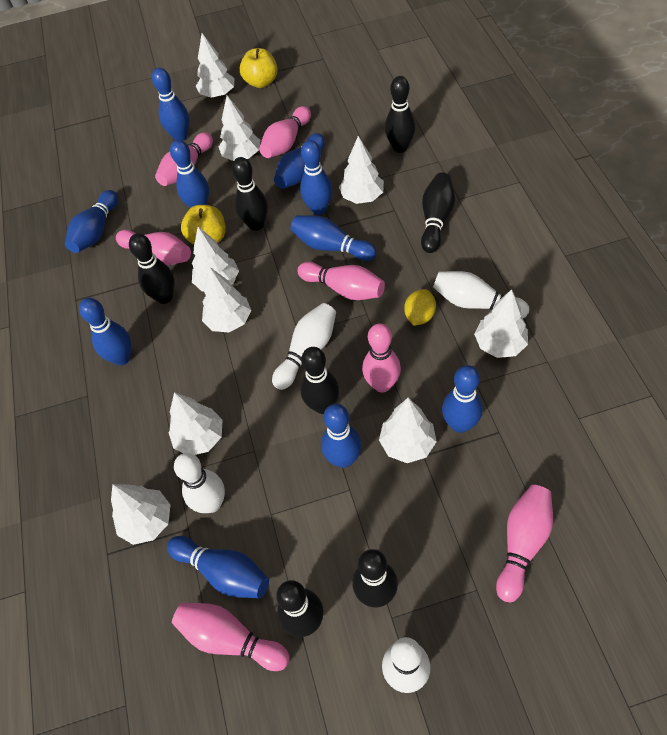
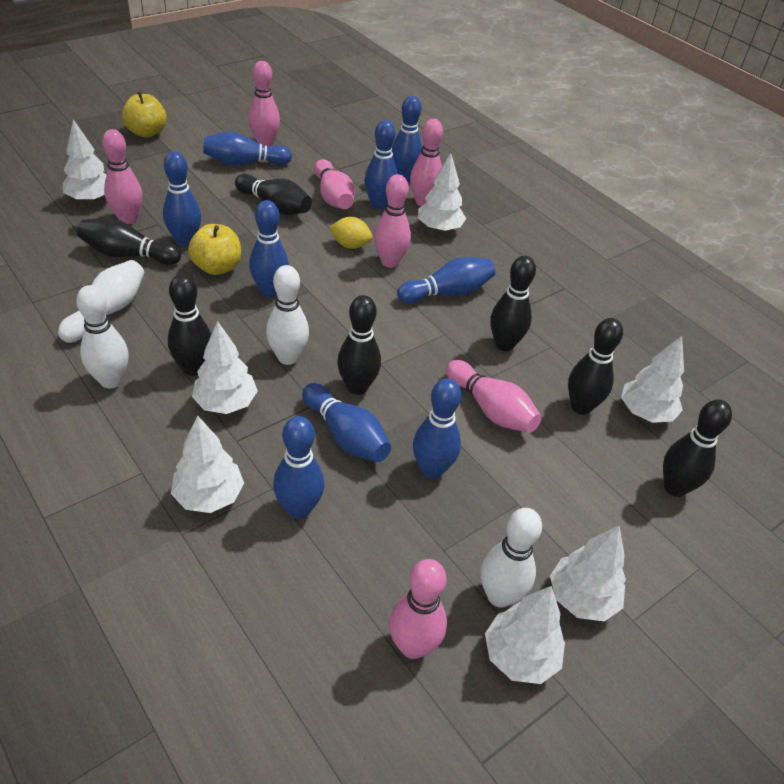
blue bowling pin: [65,190,118,253] [79,298,131,365] [152,68,189,141] [167,536,269,598] [170,140,209,208] [274,133,325,189] [291,215,377,261] [300,140,332,215] [321,404,362,468] [442,365,483,433] = 10 -> [163,151,201,247] [203,132,292,165] [249,200,289,297] [273,416,324,519] [302,383,391,462] [364,120,398,209] [392,96,422,182] [397,257,495,304] [413,378,461,479] = 9
white tree: [111,484,171,545] [168,392,222,455] [192,227,239,292] [196,33,234,98] [202,266,251,332] [219,95,260,161] [339,136,384,204] [379,398,437,463] [474,289,528,358] = 9 -> [63,119,106,203] [171,415,244,513] [192,321,258,414] [418,153,466,232] [485,586,565,684] [550,526,626,621] [621,336,684,423] = 7

